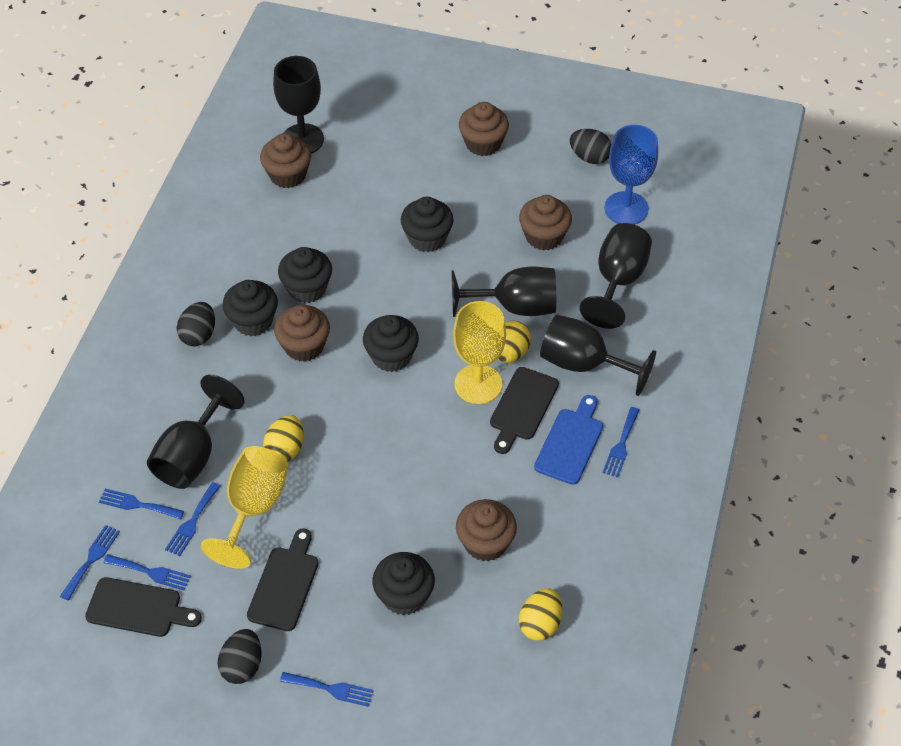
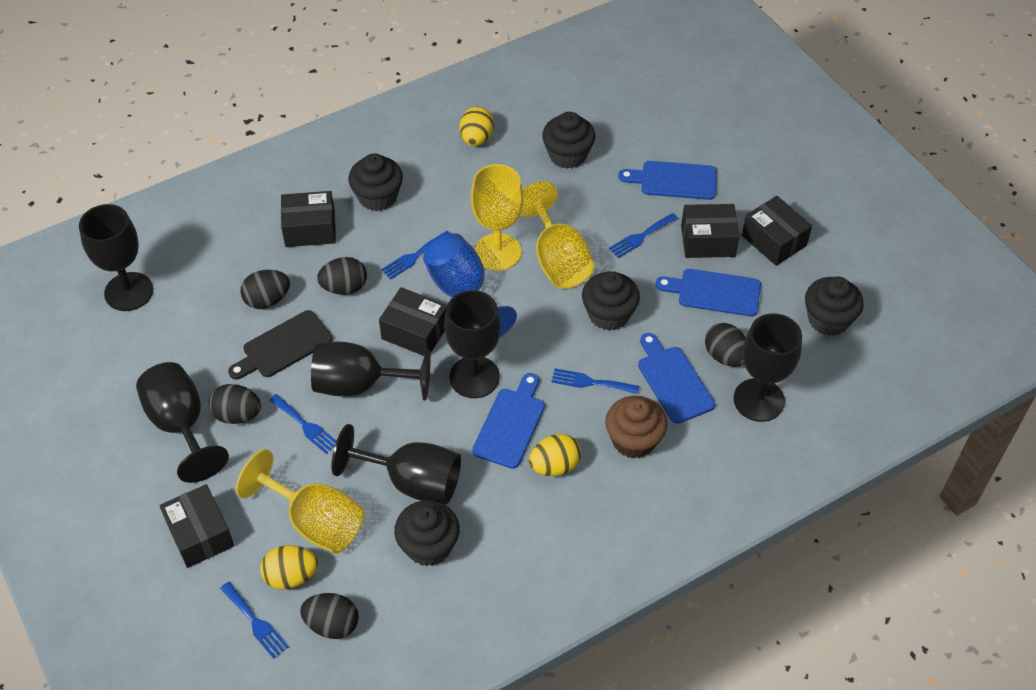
black box: none = 0 -> [159,484,234,568] [281,191,336,247] [379,287,447,356] [681,204,740,258] [742,196,812,266] = 5
black cutting board: [85,577,202,637] [247,528,319,631] [490,367,559,454] = 3 -> [228,310,333,380] = 1
black egg: [177,302,215,347] [218,629,262,684] [570,129,611,164] = 3 -> [208,384,261,424] [240,270,290,309] [300,593,359,639] [317,257,367,295] [705,323,746,367] = 5
black goblet: [147,375,245,489] [273,56,324,153] [452,267,556,317] [540,315,656,396] [579,223,652,329] = 5 -> [79,204,153,311] [136,362,229,483] [311,342,430,400] [331,424,461,504] [444,290,501,398] [734,313,802,422] = 6
blue cutting board: [534,395,603,485] = 1 -> [472,373,545,469] [618,161,717,200] [638,333,715,424] [656,269,761,316] = 4
blue fork: [60,525,120,601] [99,488,184,519] [103,554,191,590] [165,482,220,556] [280,672,374,707] [603,407,640,478] = 6 -> [220,582,289,659] [269,394,336,454] [381,231,451,279] [551,368,639,394] [609,213,678,258] = 5
brown cupcake: [260,133,311,188] [274,305,330,362] [456,499,517,561] [459,102,509,156] [519,195,572,251] = 5 -> [605,396,667,459] = 1
yellow goblet: [201,446,288,569] [453,301,506,404] = 2 -> [236,449,364,554] [471,164,523,271] [520,181,594,289] = 3

